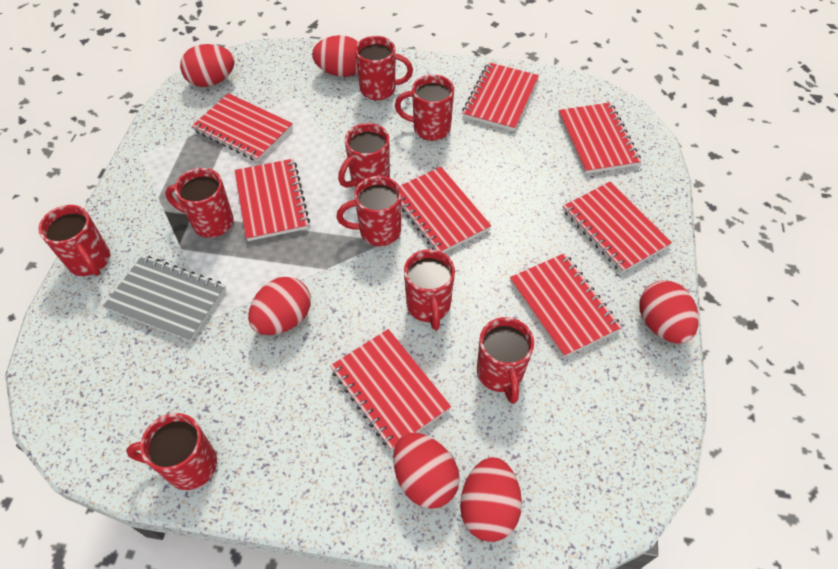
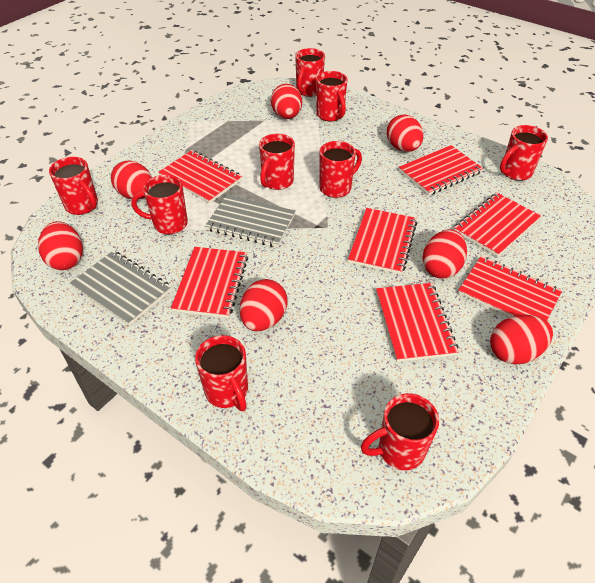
grey notebook: [103,255,226,342] = 1 -> [70,251,171,326] [205,194,296,247] = 2
red egg: [180,44,235,87] [248,277,311,335] [312,35,358,77] [393,432,460,509] [460,457,522,542] [639,280,699,344] = 6 -> [38,221,83,270] [111,161,152,199] [240,279,288,331] [271,84,302,119] [387,115,423,152] [422,230,467,278] [490,315,553,364] = 7
red notebook: [192,93,293,162] [235,159,310,241] [330,329,451,450] [400,167,491,253] [462,62,539,131] [510,253,622,358] [558,102,641,174] [563,182,672,273] = 8 -> [158,150,242,204] [171,247,248,318] [348,208,417,274] [376,283,459,362] [399,145,483,195] [454,193,541,257] [458,256,562,321] = 7

